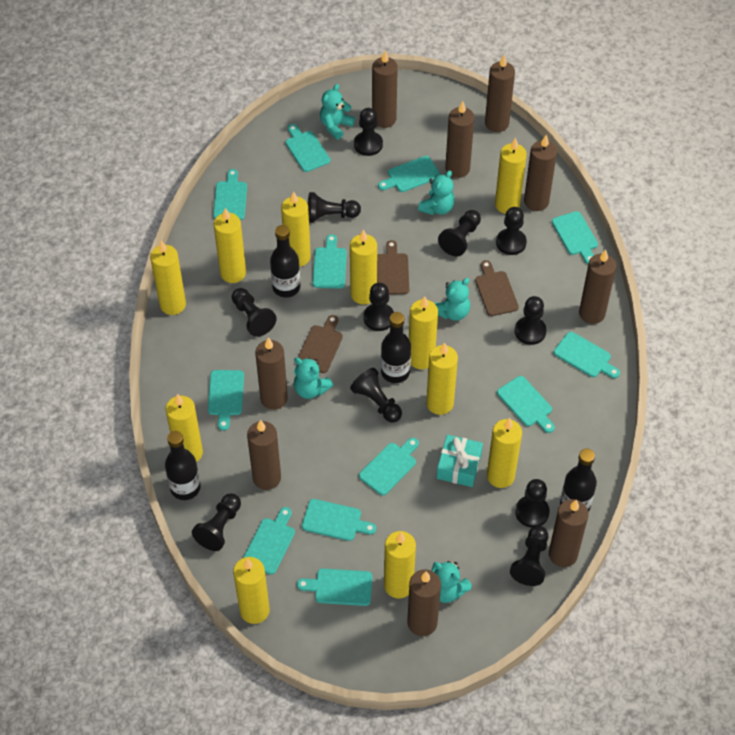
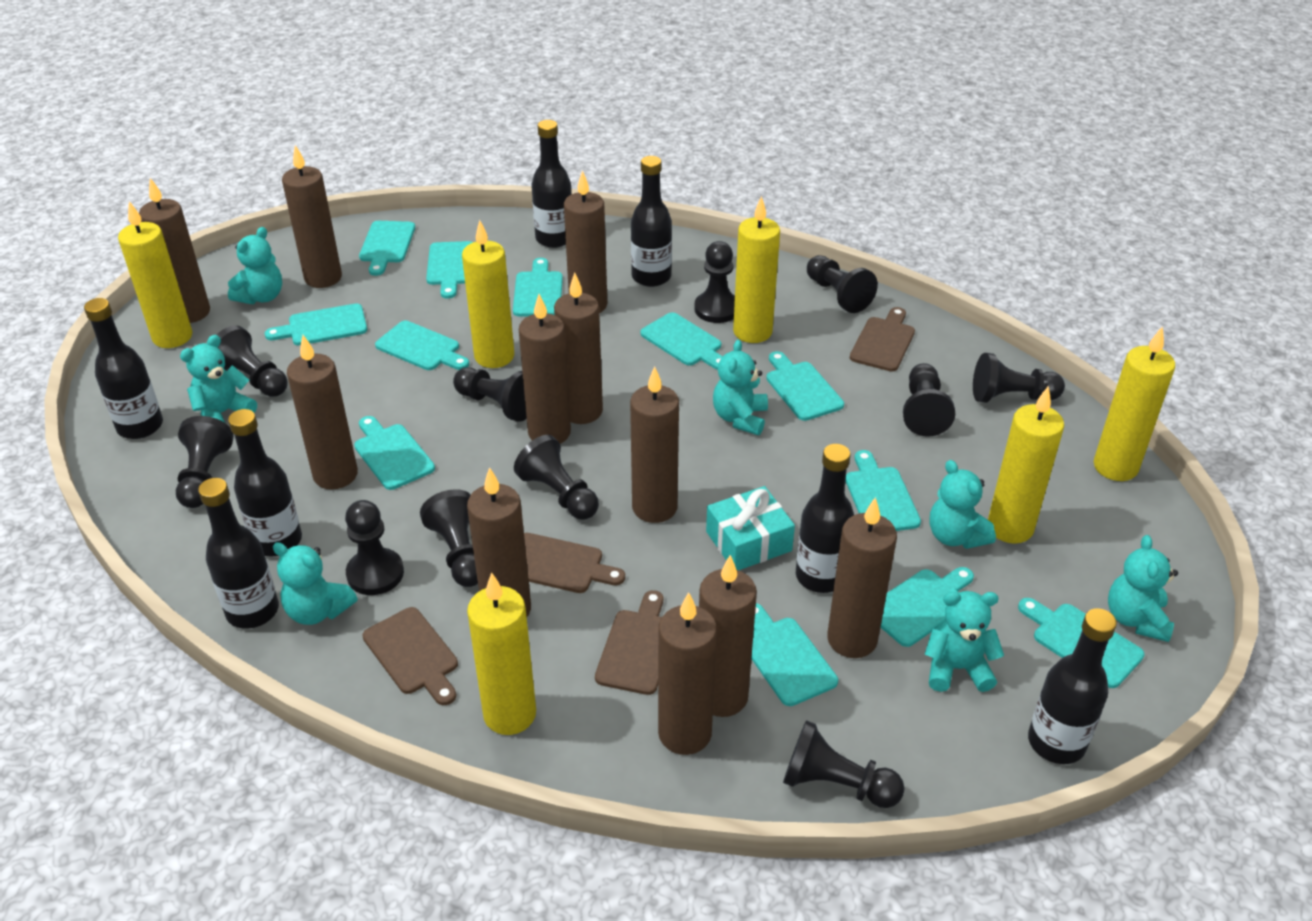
black bottle: [165,431,201,500] [270,225,300,297] [381,312,411,383] [560,449,597,512] = 4 -> [84,298,163,439] [198,478,279,629] [228,409,302,557] [531,120,571,248] [631,156,672,287] [796,444,854,593] [1028,608,1117,764] = 7
brown candle: [247,420,281,490] [255,337,288,410] [372,50,398,128] [407,569,441,636] [445,101,474,178] [485,55,515,132] [524,135,557,211] [549,499,589,567] [579,250,616,324] = 9 -> [139,178,210,323] [282,145,342,288] [287,335,358,489] [467,467,531,617] [519,294,571,444] [554,273,603,424] [564,170,607,313] [630,366,679,523] [658,592,717,755] [699,555,757,717] [827,497,897,658] = 11
brown cutting board: [298,315,343,373] [377,240,409,294] [475,260,519,316] = 3 -> [362,607,458,705] [524,533,625,593] [595,590,663,695] [850,307,915,371] = 4
turquoise teddy bear: [293,357,333,399] [320,84,355,140] [418,171,455,215] [431,561,472,603] [434,278,470,321] = 5 -> [180,335,257,423] [228,227,282,304] [273,542,358,625] [713,340,768,435] [924,591,1004,692] [929,460,996,549] [1108,535,1178,642] = 7
yellow candle: [150,241,186,315] [165,394,203,462] [214,208,246,283] [233,557,270,624] [281,191,311,267] [350,229,377,304] [384,531,416,598] [409,296,438,369] [426,342,458,415] [487,418,522,488] [495,137,527,214] = 11 -> [118,201,192,348] [462,220,514,368] [467,573,536,735] [733,196,780,343] [988,386,1064,544] [1094,326,1175,481] = 6

